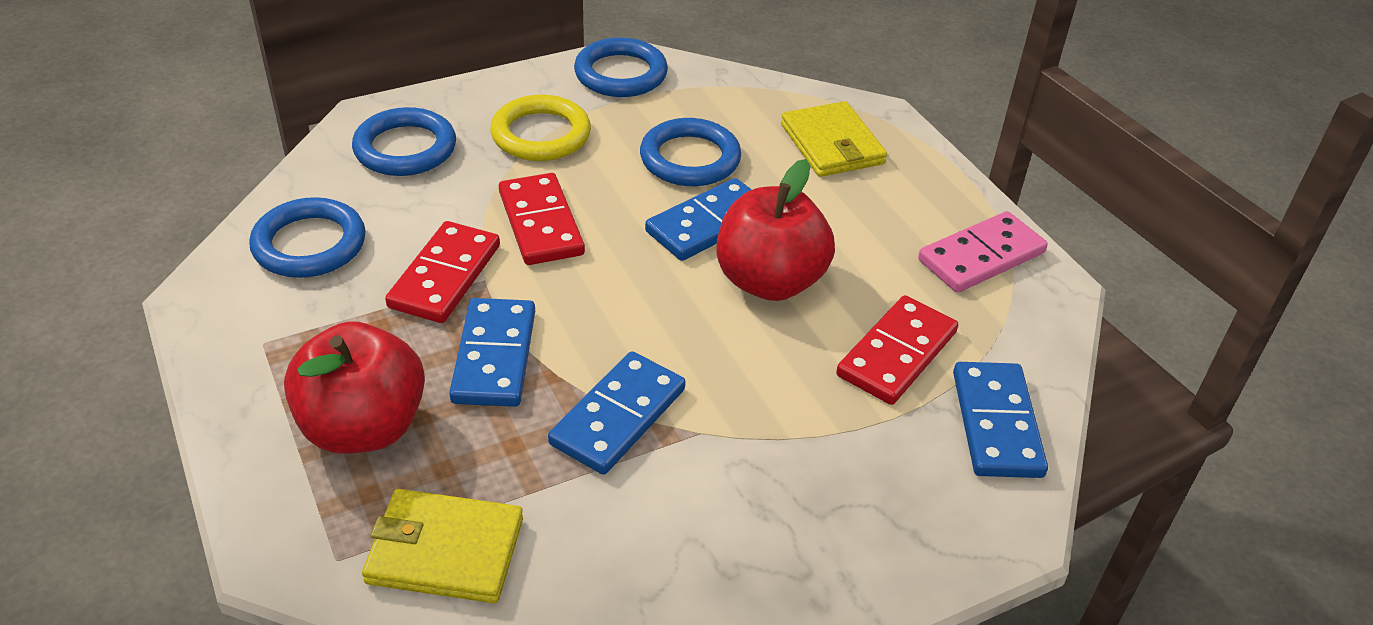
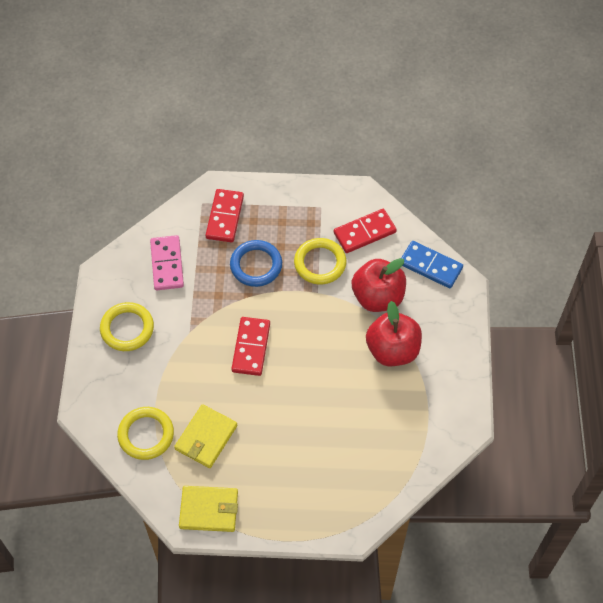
blue domino: [449,298,535,407] [548,351,685,475] [645,178,752,261] [953,362,1048,478] = 4 -> [401,241,463,288] = 1
blue ring: [249,197,365,278] [352,107,456,176] [574,37,668,97] [640,118,741,186] = 4 -> [230,240,282,287] = 1
yellow ring: [490,95,591,161] = 1 -> [100,302,154,351] [117,407,174,460] [294,238,346,285] = 3

